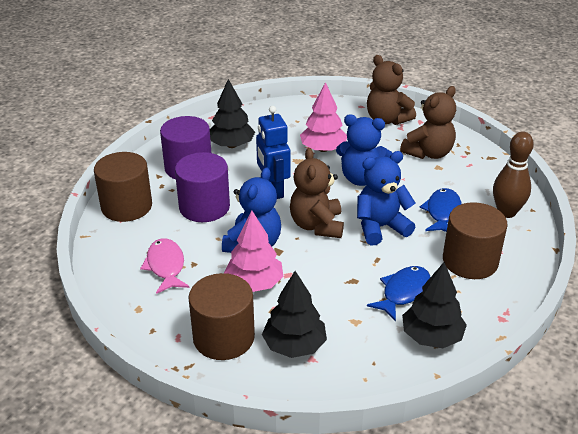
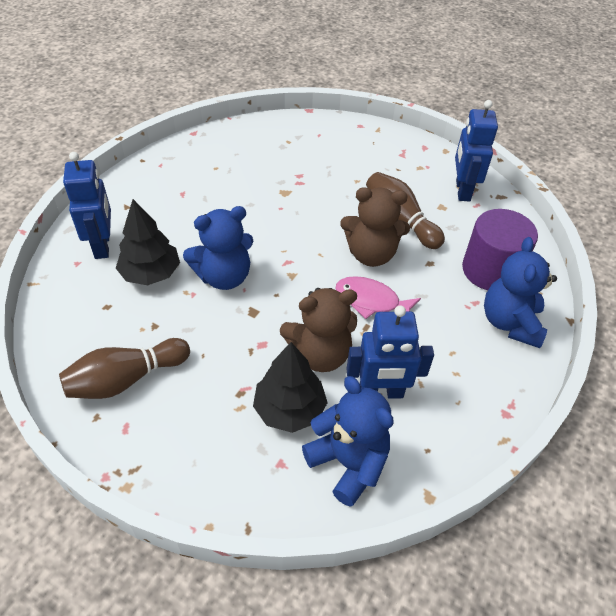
black tree: [210,79,255,148] [262,271,327,358] [402,262,467,348] = 3 -> [116,199,180,285] [253,342,328,433] = 2
blue fish: [367,266,430,322] [420,188,462,232] = 2 -> none = 0
blue robot: [256,106,291,199] = 1 -> [63,152,111,259] [347,306,434,399] [455,100,498,202] = 3
brown bowling pin: [493,132,534,218] = 1 -> [59,338,190,399] [366,172,445,249] = 2
brown cylinder: [94,152,152,222] [188,273,255,360] [443,202,508,279] = 3 -> none = 0
brown teddy bear: [290,148,344,238] [367,55,416,125] [400,86,456,159] = 3 -> [280,288,357,372] [340,187,410,267] = 2
pink tree: [224,211,283,292] [300,82,347,152] = 2 -> none = 0
purple cylinder: [160,116,211,179] [175,152,230,222] = 2 -> [462,209,538,290] = 1

